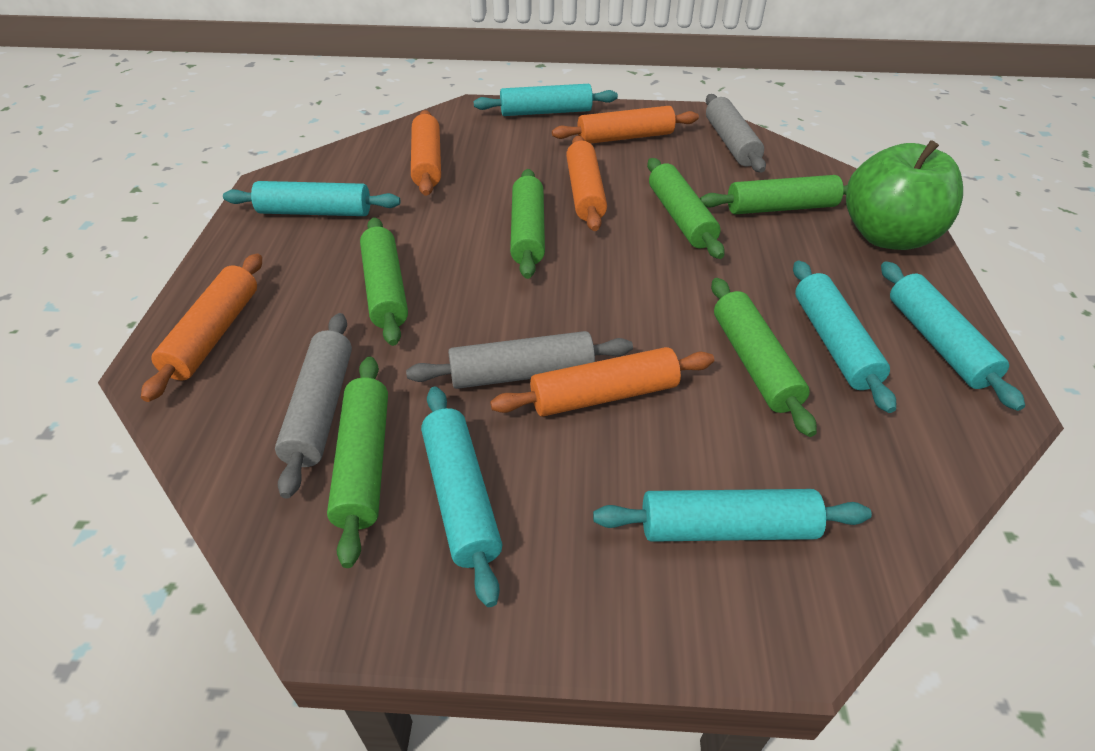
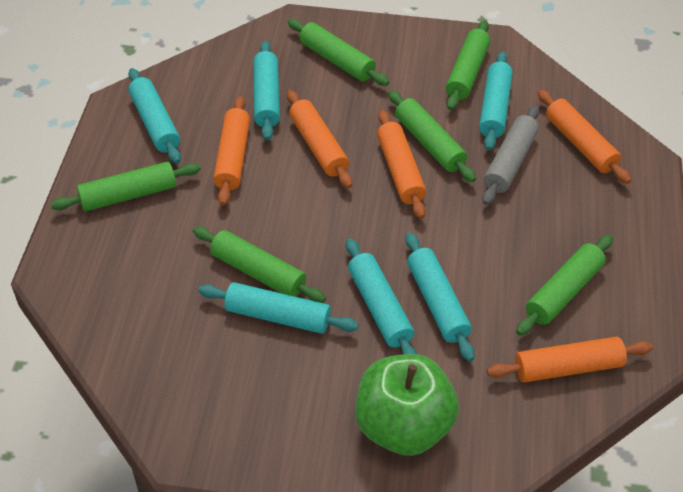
grey rolling pin: [275,313,352,499] [406,331,633,389] [706,94,766,173] = 3 -> [482,106,539,205] = 1

